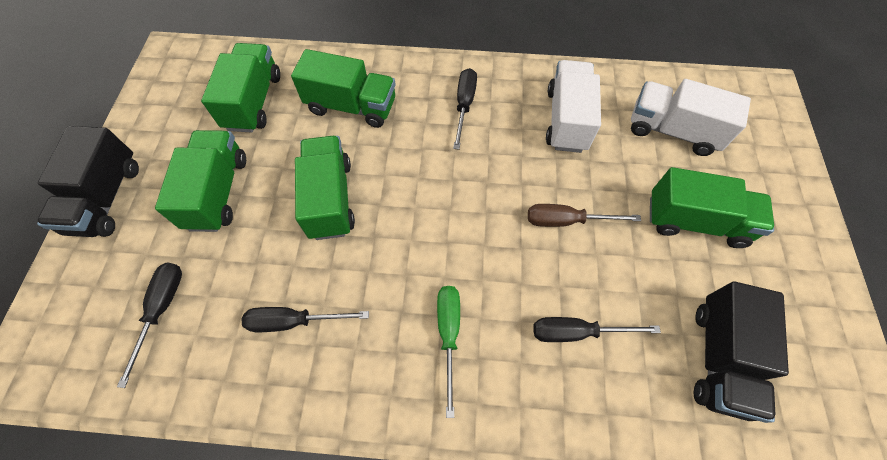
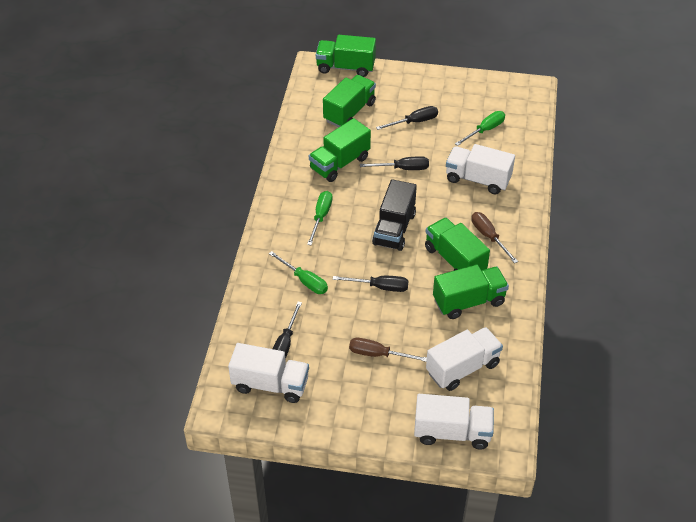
black truck: [37,126,139,237] [694,282,789,423] = 2 -> [372,179,417,251] = 1
brown screwdriver: [528,204,641,227] = 1 -> [349,338,427,362] [471,212,518,263] = 2
green screwdriver: [437,286,460,418] = 1 -> [269,251,328,294] [307,191,332,245] [455,111,505,146] = 3
white truck: [546,60,601,153] [631,79,751,156] = 2 -> [228,343,309,403] [414,394,494,450] [426,327,503,391] [446,144,515,194] = 4

